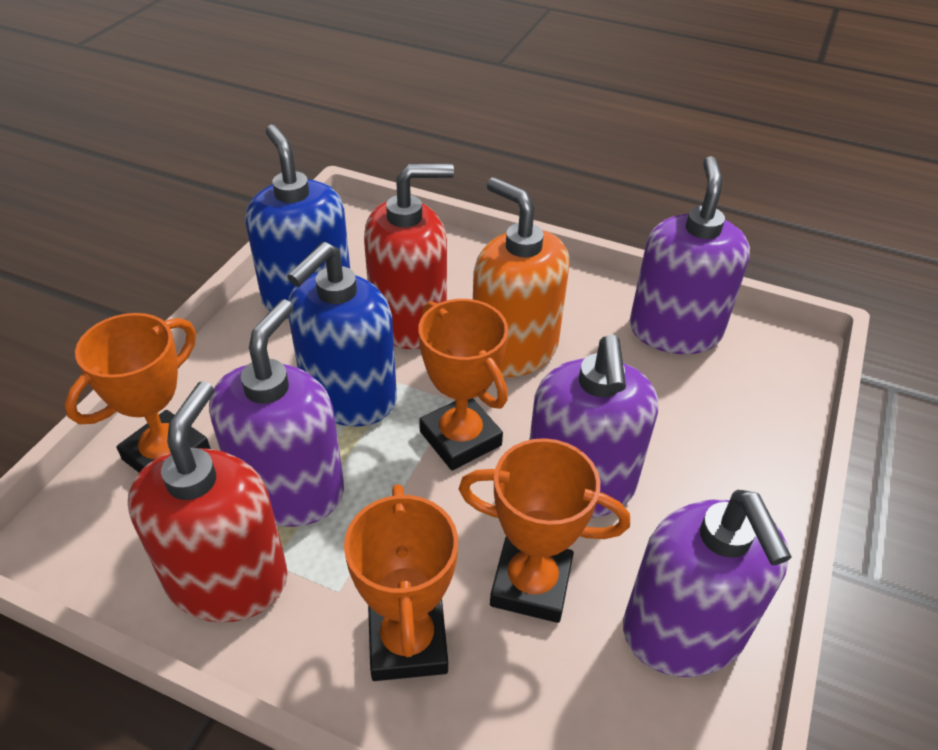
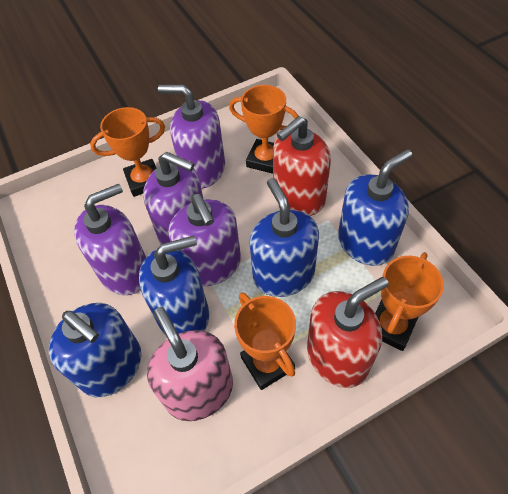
blue soap dispenser: [245,125,350,319] [287,242,397,427] = 2 -> [49,303,142,397] [139,236,209,334] [250,178,319,297] [338,149,412,266] = 4
orange soap dispenser: [473,177,570,377] = 1 -> none = 0
pink soap dispenser: none = 0 -> [147,307,233,421] = 1

